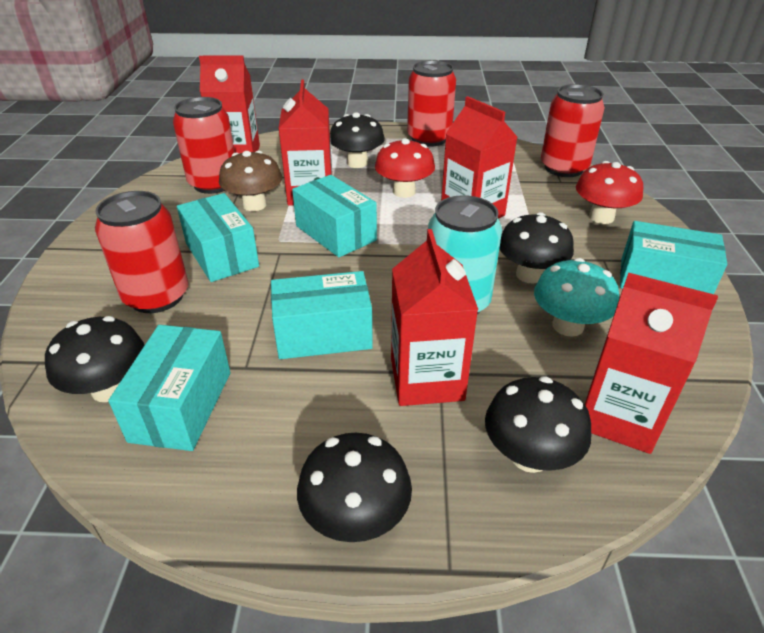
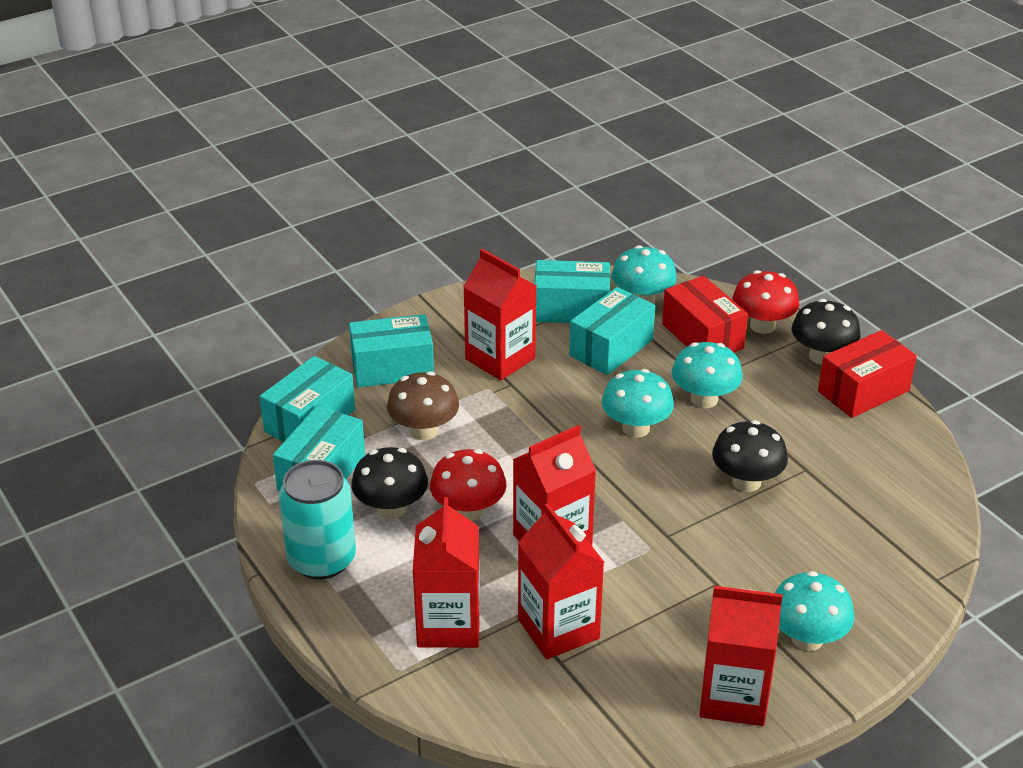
black mushroom: [45,316,145,402] [297,433,412,542] [330,112,385,168] [485,377,591,473] [499,212,574,284] = 5 -> [351,447,428,519] [712,420,788,492] [792,299,860,365] = 3
red box: none = 0 -> [662,276,748,352] [818,330,917,418] = 2
red can: [95,191,188,313] [173,97,235,194] [407,60,456,147] [541,84,605,177] = 4 -> none = 0
turquoise mushroom: [534,258,619,337] = 1 -> [602,369,674,438] [612,245,677,304] [672,342,743,408] [775,571,854,651] = 4

